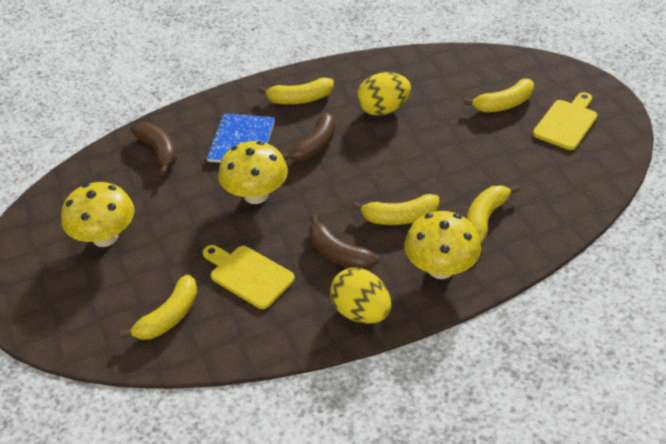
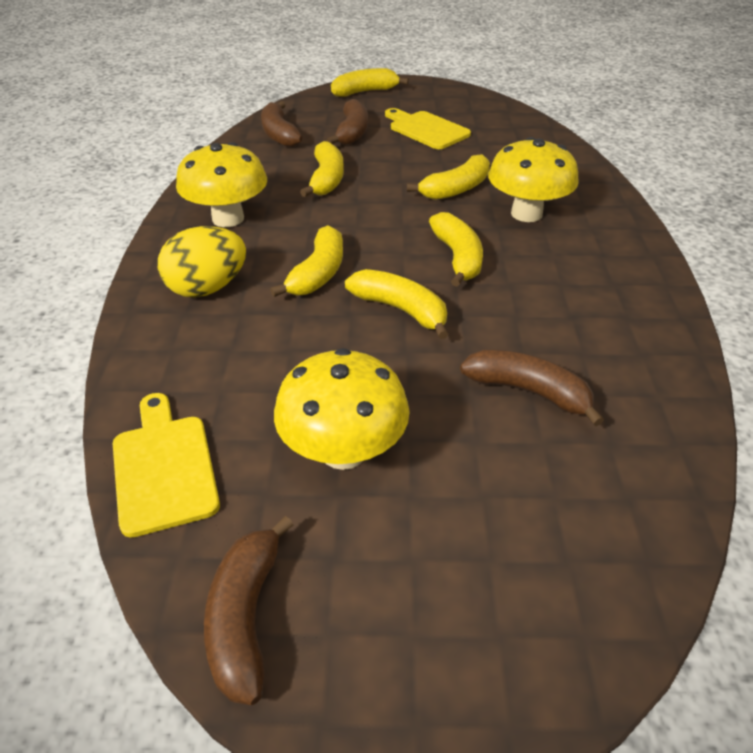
blue notebook: [206,113,275,163] = 1 -> none = 0
brown banana: [131,123,177,175] [282,113,335,161] [309,215,379,270] = 3 -> [204,516,293,705] [261,101,302,147] [327,99,368,145] [460,350,604,426] = 4
yellow banana: [120,274,198,340] [258,78,334,104] [352,194,439,225] [464,79,534,112] [467,185,520,243] = 5 -> [270,225,343,297] [300,141,344,197] [331,68,409,97] [345,269,449,339] [407,154,490,200] [429,212,483,287] = 6
yellow egg: [330,268,391,324] [357,72,411,116] = 2 -> [158,226,246,298] = 1

